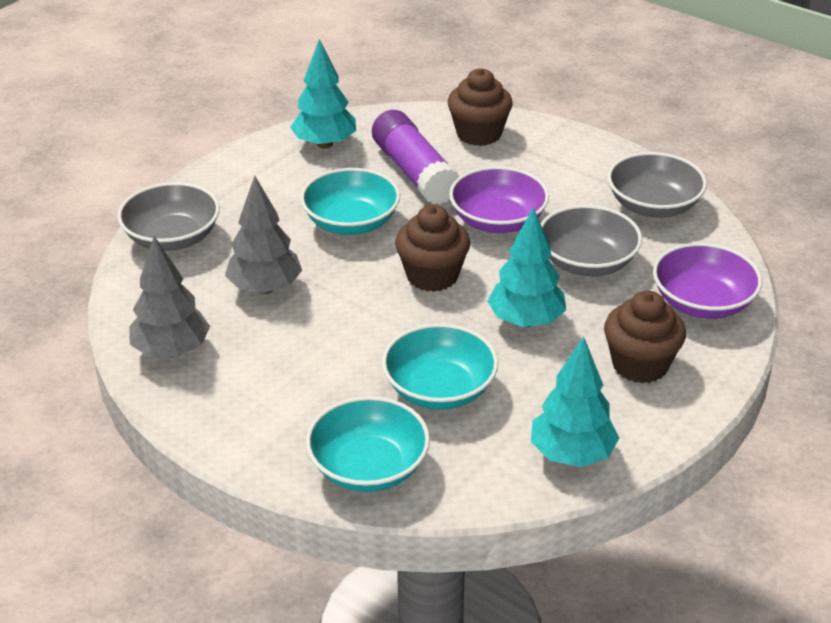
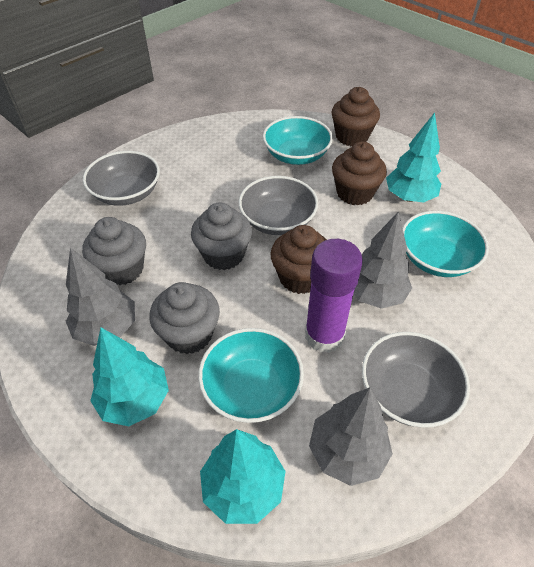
grey cupcake: none = 0 -> [82,217,146,285] [149,282,220,354] [191,202,252,270] = 3
grey tree: [129,236,210,357] [225,176,302,294] = 2 -> [66,247,135,346] [309,387,393,486] [353,211,412,309] = 3
purple bowl: [449,166,549,233] [653,243,762,319] = 2 -> none = 0

